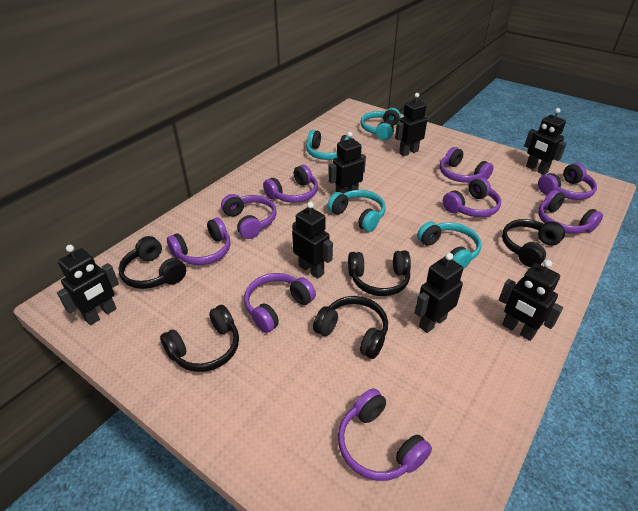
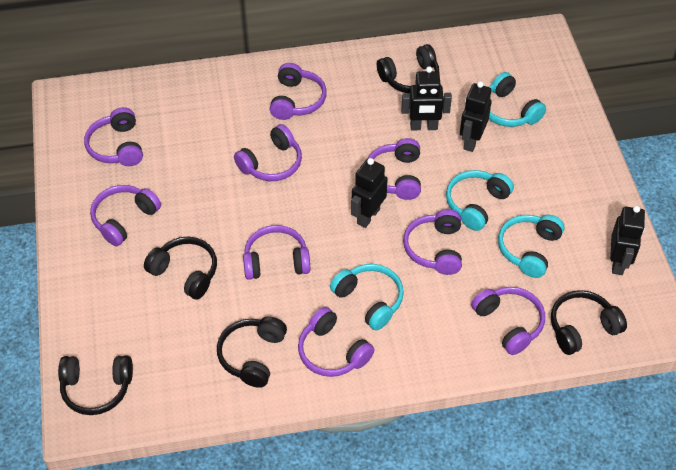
black robot: [57,245,119,325] [292,202,333,279] [328,132,366,193] [395,93,428,156] [415,253,463,333] [499,260,563,341] [524,108,567,175] = 7 -> [351,158,388,228] [401,66,452,130] [460,81,492,152] [610,206,645,275] = 4

